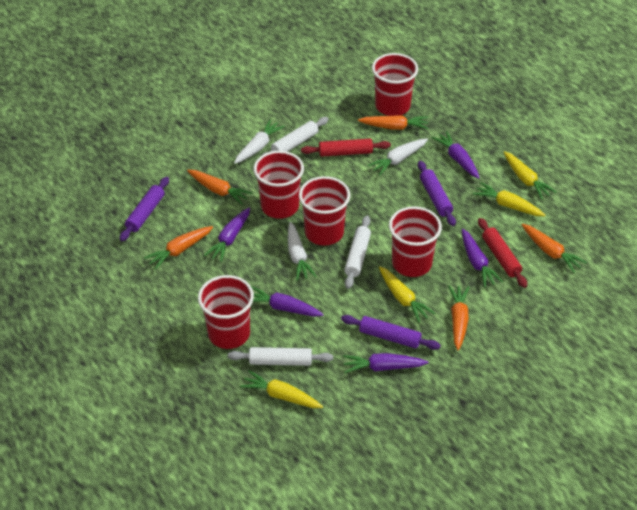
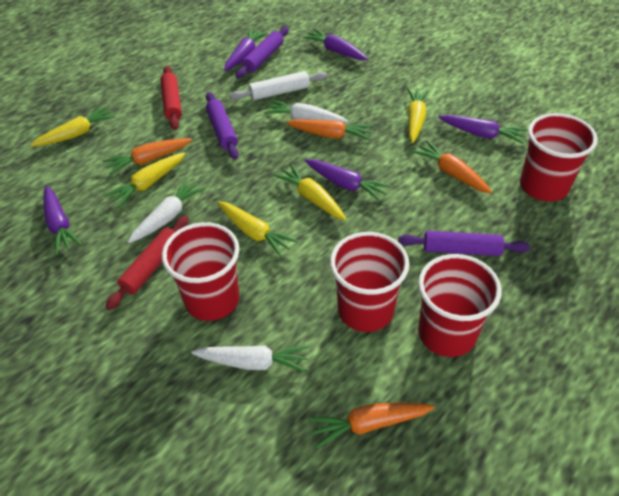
orange carrot: [144,226,213,270] [187,170,252,205] [358,115,428,130] [448,285,469,350] [522,224,587,273] = 5 -> [103,138,192,175] [286,119,373,140] [308,403,435,449] [412,140,492,194] = 4
red cup: [198,275,254,349] [253,151,304,219] [299,176,350,245] [372,53,418,116] [389,206,442,277] = 5 -> [162,222,240,321] [330,232,409,332] [418,254,502,357] [520,113,598,201] = 4
white rolling pin: [228,347,333,366] [262,117,329,155] [344,216,371,289] = 3 -> [230,71,327,100] = 1
yellow carrot: [240,370,323,408] [379,266,435,323] [473,182,545,216] [504,151,556,200] = 4 -> [30,106,116,147] [104,152,185,208] [217,201,298,257] [273,164,346,221] [407,88,429,143] = 5

